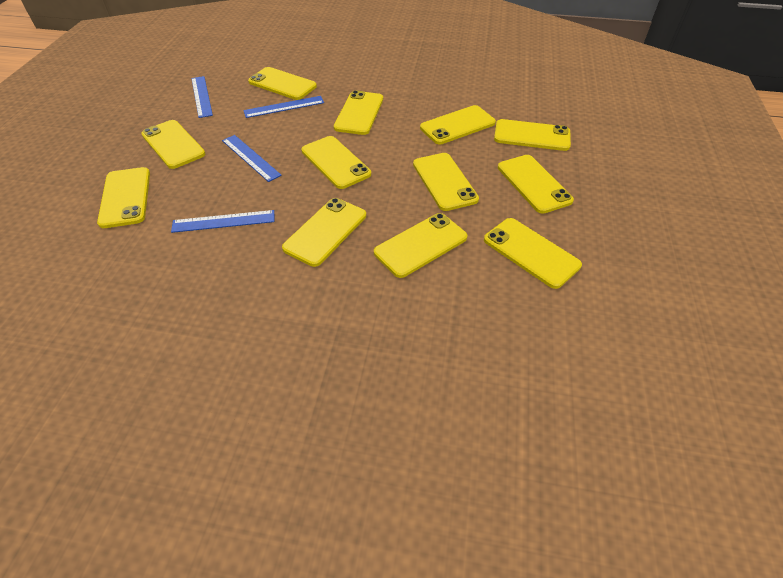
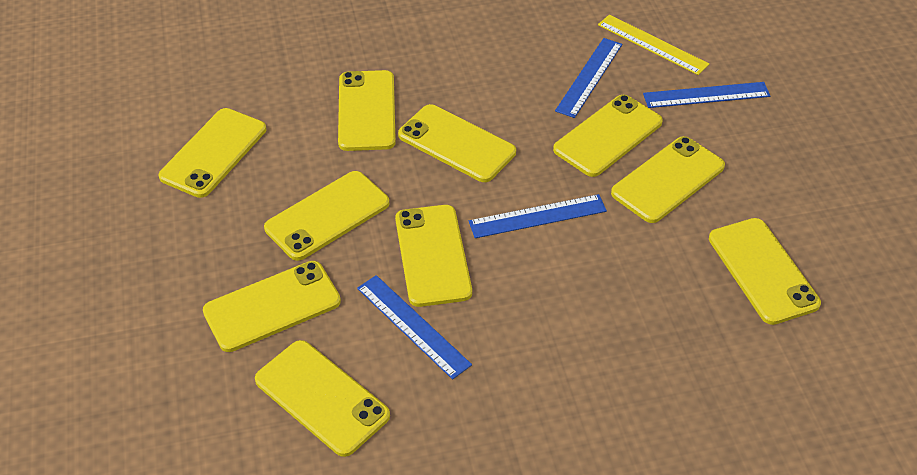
yellow phone: [97,167,150,228] [141,120,205,169] [248,67,317,100] [282,198,366,267] [301,136,371,189] [334,90,383,135] [374,213,467,278] [413,153,479,211] [420,105,496,144] [484,218,582,289] [494,119,571,151] [498,155,574,214] = 12 -> [159,108,266,198] [203,261,341,352] [255,340,390,457] [264,171,389,261] [338,70,396,151] [395,205,472,307] [398,104,516,182] [553,95,663,177] [611,136,725,223] [709,218,821,325] = 10
yellow ruler: none = 0 -> [598,15,709,75] = 1

